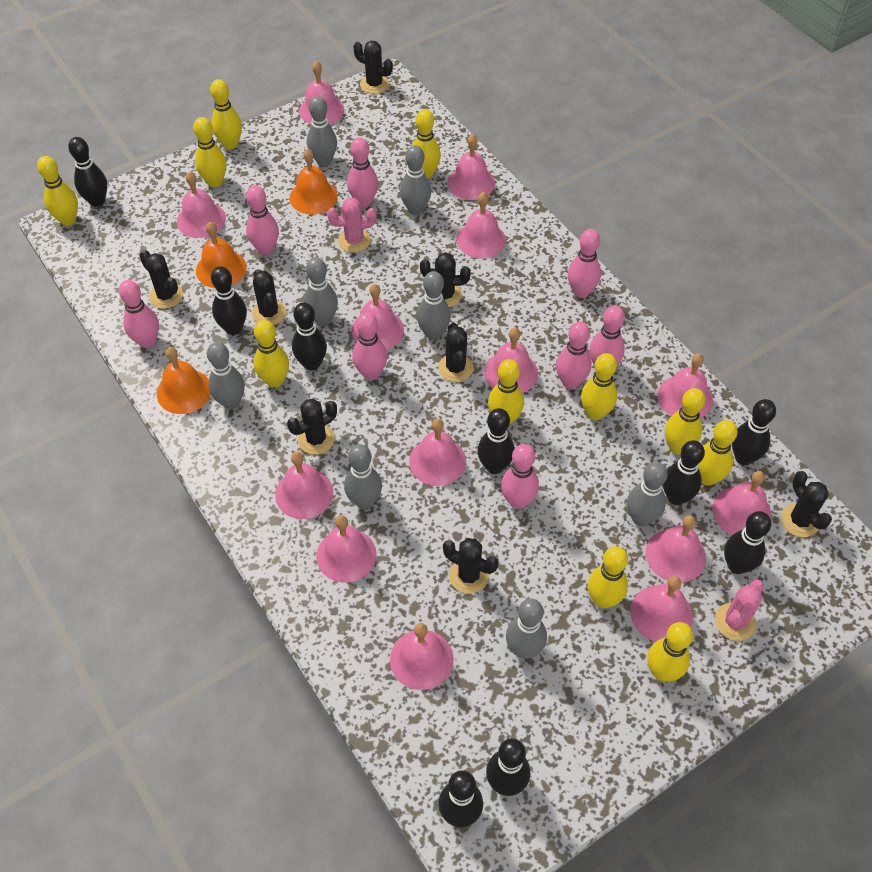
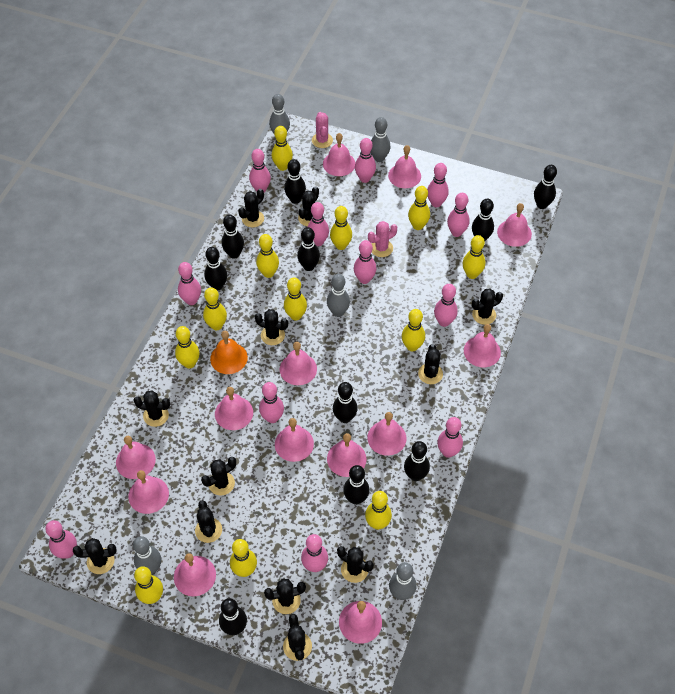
black bowling pin: [68,137,107,207] [211,266,247,335] [292,302,327,370] [438,770,483,828] [477,408,514,474] [486,738,530,796] [663,440,705,505] [724,511,771,574] [732,399,776,465] = 9 -> [204,247,227,290] [219,598,247,635] [222,214,244,259] [284,159,306,204] [297,227,320,271] [333,382,358,423] [343,465,370,505] [404,441,430,481] [472,199,494,241] [534,165,557,209] = 10
black cactus: [139,250,183,309] [252,269,286,325] [287,399,337,455] [353,41,393,94] [420,252,471,307] [438,323,474,382] [443,538,498,594] [781,471,832,537] = 8 -> [73,538,117,574] [133,390,170,427] [195,500,222,543] [201,457,236,496] [238,189,264,227] [255,309,288,345] [264,578,306,614] [283,614,312,661] [298,186,319,226] [337,546,374,583] [418,344,443,384] [472,289,503,325] = 12
grey bowling pin: [207,342,245,409] [304,257,338,326] [307,96,337,166] [344,444,382,509] [400,145,431,215] [417,271,451,340] [506,599,547,659] [627,462,668,526] = 8 -> [133,536,161,574] [269,94,290,133] [327,274,350,317] [371,117,391,162] [389,562,417,600] = 5
orange bell: [157,347,211,414] [196,222,247,288] [290,148,338,214] = 3 -> [210,331,248,374] = 1
pink bell: [177,172,226,238] [275,452,333,519] [299,61,344,124] [316,515,377,583] [351,284,404,350] [390,623,453,690] [409,419,466,486] [447,134,495,200] [456,192,506,259] [484,328,538,393] [630,576,693,642] [646,515,706,583] [658,353,713,418] [712,471,772,535] = 14 -> [116,436,156,479] [128,470,169,514] [174,553,216,596] [215,387,253,430] [275,418,314,462] [280,342,317,385] [323,133,355,176] [327,433,367,477] [339,601,382,644] [367,412,406,456] [388,145,421,188] [464,324,501,367] [497,203,532,247] = 13
pink bowling pin: [119,280,159,348] [246,185,279,255] [347,137,378,207] [352,312,387,380] [501,444,539,509] [556,321,591,389] [568,229,601,298] [589,306,625,366] = 8 -> [45,520,77,559] [178,262,201,305] [249,149,271,192] [259,382,284,423] [301,534,328,572] [308,202,329,246] [354,240,376,284] [355,138,376,183] [427,163,449,207] [434,284,458,327] [437,417,463,458] [447,193,470,237] = 12
yellow bowling pin: [37,156,78,226] [193,117,227,187] [210,79,242,150] [254,320,289,388] [412,109,441,179] [488,359,524,425] [581,353,617,420] [588,546,628,608] [647,622,693,682] [665,388,705,454] [698,420,738,486] = 11 -> [134,566,163,604] [175,326,200,368] [203,287,227,330] [230,539,257,577] [256,234,279,278] [272,126,293,171] [284,277,307,321] [330,206,352,250] [365,491,392,530] [402,309,425,351] [408,186,430,230] [463,235,485,279] = 12

